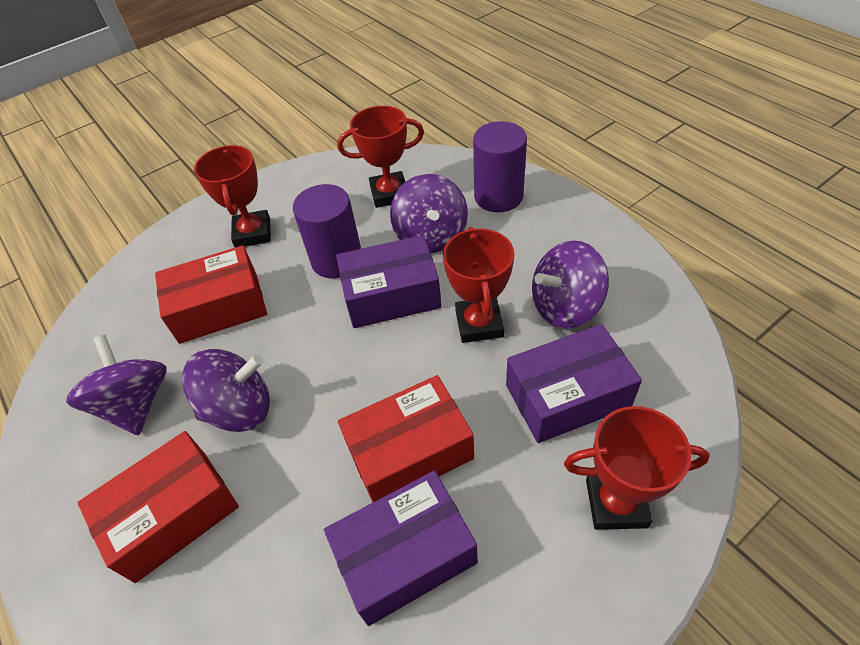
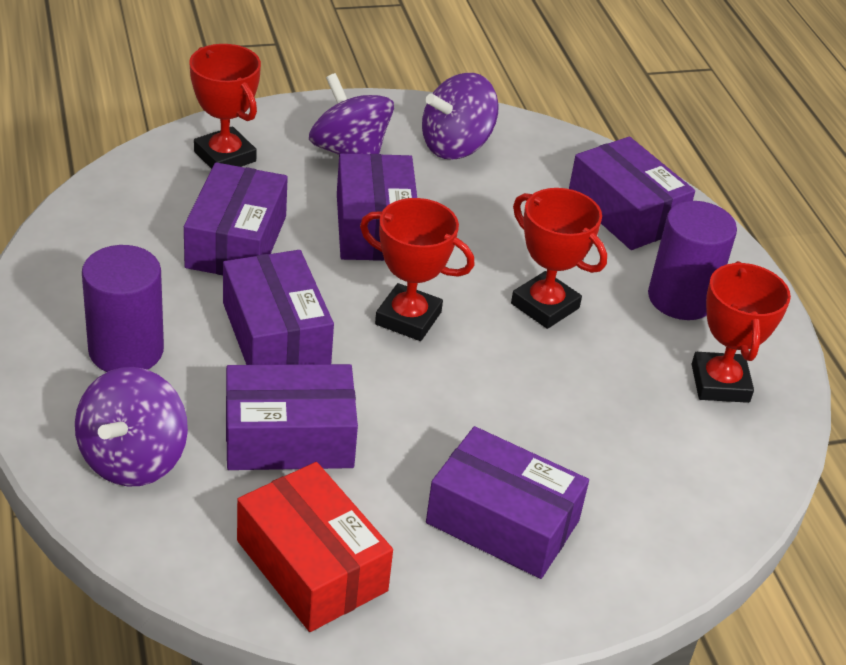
purple box: [324,471,478,626] [336,235,442,328] [506,324,642,443] = 3 -> [184,162,288,275] [223,250,334,365] [226,364,358,470] [337,153,417,261] [426,426,589,579] [569,136,695,250] = 6
purple spinning top: [66,335,167,435] [182,349,270,432] [390,174,468,253] [532,240,609,329] = 4 -> [75,367,188,487] [309,73,394,155] [422,73,499,159] = 3
red box: [77,431,239,583] [155,245,267,344] [338,375,474,503] = 3 -> [237,462,393,632] = 1

